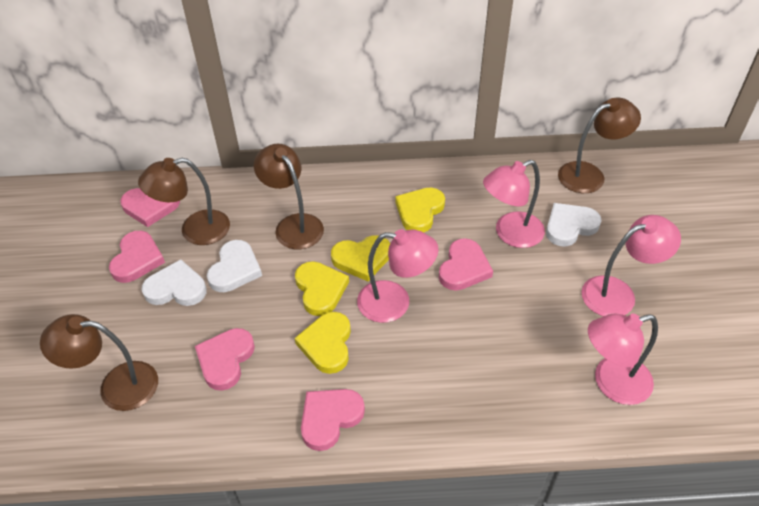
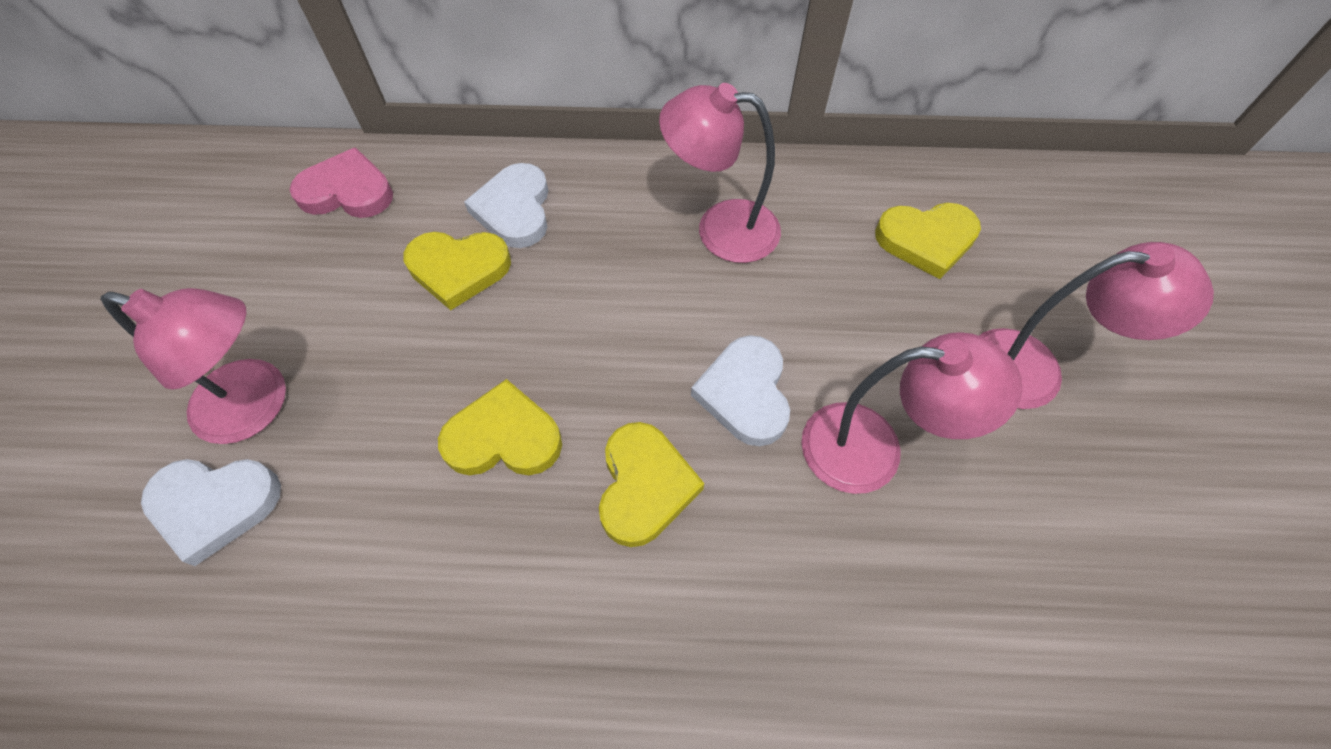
brown lamp: [40,314,158,411] [138,158,230,245] [254,144,324,249] [558,98,641,193] = 4 -> none = 0
pink heart: [109,231,165,283] [120,188,180,227] [195,328,255,391] [301,389,365,451] [439,238,493,291] = 5 -> [290,147,393,218] = 1

